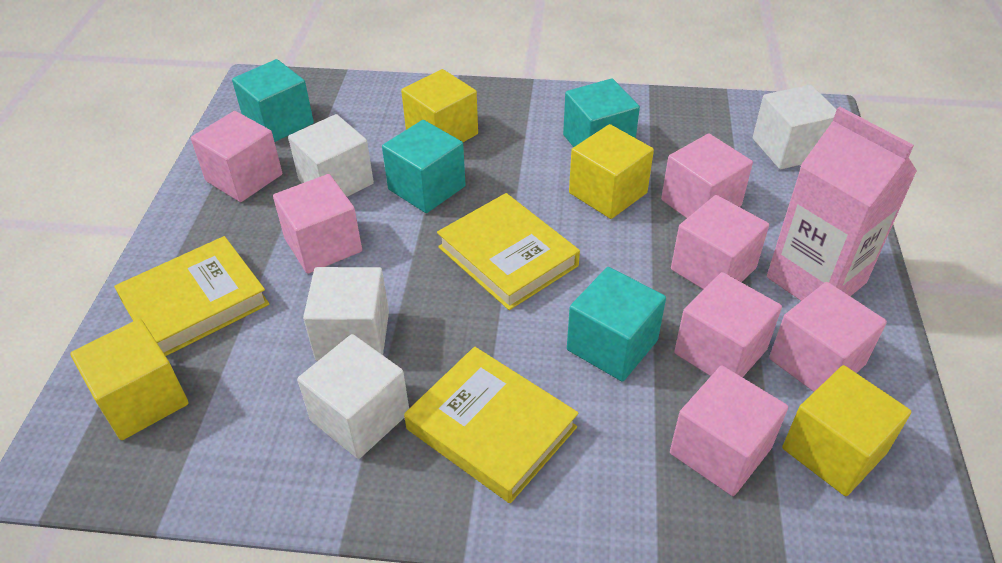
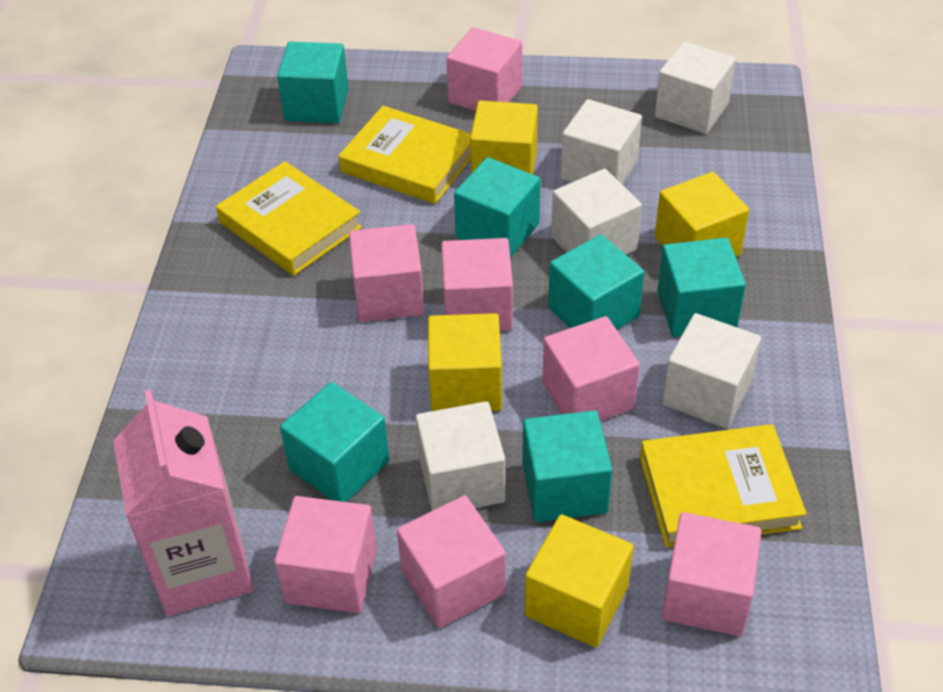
turquoise cube: [232,59,314,142] [382,120,466,213] [563,78,640,147] [567,267,666,382] = 4 -> [277,42,349,123] [280,382,390,502] [454,157,541,258] [522,410,612,522] [548,234,644,330] [657,238,746,337] = 6
white cube: [288,114,374,197] [297,334,409,459] [303,267,389,361] [753,85,837,169] = 4 -> [416,401,505,511] [551,169,642,255] [561,99,642,185] [655,41,736,134] [662,313,761,429] = 5

